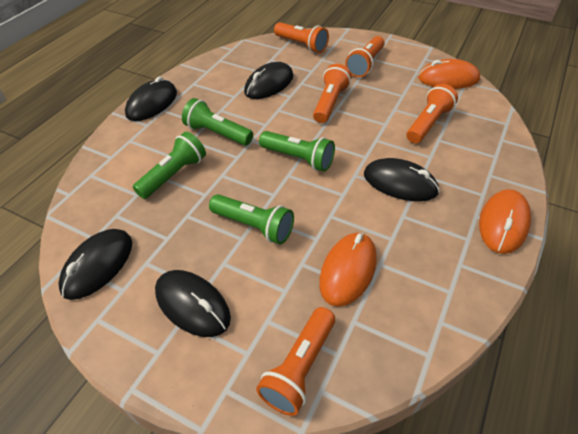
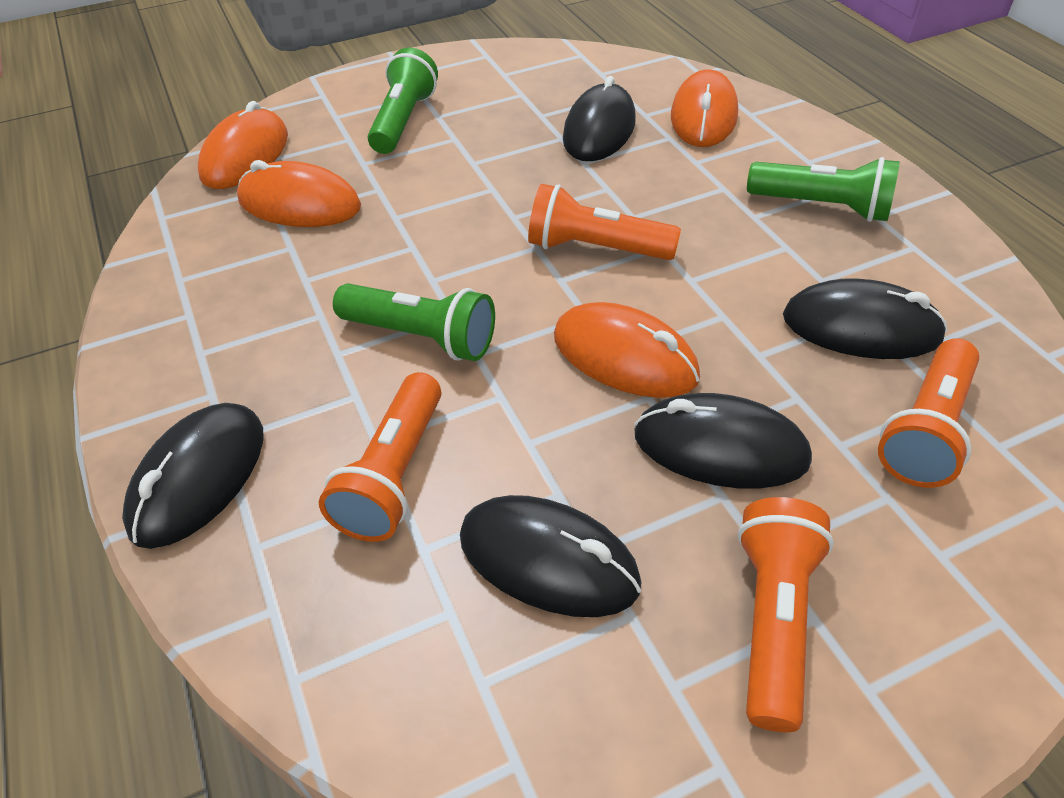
green flashlight: [133,132,206,199] [182,98,253,146] [209,194,294,244] [259,131,335,172] = 4 -> [333,283,495,361] [368,48,438,154] [747,157,900,222] = 3
orange flashlight: [256,307,335,416] [274,22,329,53] [313,63,352,123] [345,36,385,77] [407,84,458,143] = 5 -> [319,372,441,542] [528,184,681,260] [738,497,834,732] [878,338,979,488] = 4
orange mouse: [319,233,377,307] [418,59,480,89] [479,189,531,254] = 3 -> [198,101,288,189] [237,160,361,227] [554,302,700,398] [671,69,738,147] = 4

